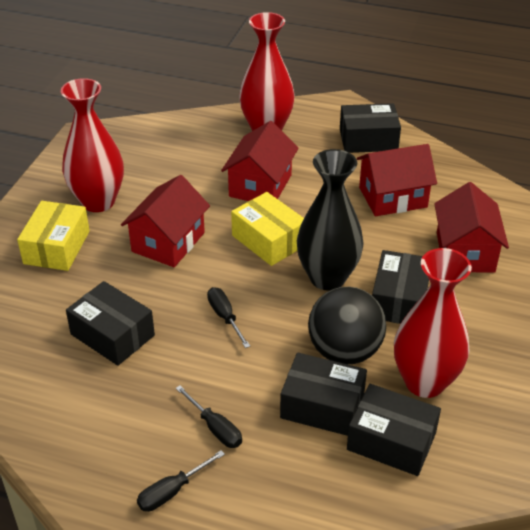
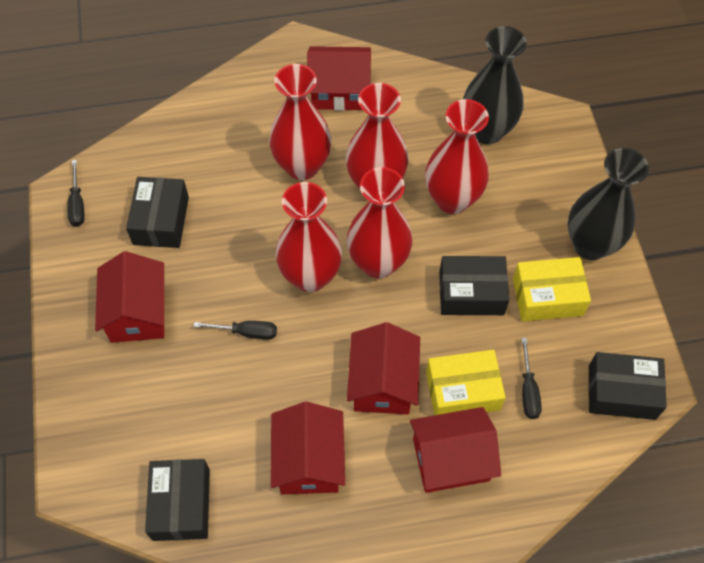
black ball: [308,287,386,364] = 1 -> none = 0
black box: [66,281,155,366] [280,352,367,436] [340,103,401,153] [347,384,441,476] [372,250,429,324] = 5 -> [126,177,189,248] [145,459,210,541] [439,256,509,315] [588,352,667,420] = 4
black vase: [297,149,364,290] = 1 -> [463,26,527,144] [568,148,649,260] = 2
red house: [121,175,210,267] [221,121,299,201] [357,144,437,216] [434,182,509,273] = 4 -> [95,251,164,343] [271,402,345,494] [307,46,371,111] [347,322,420,415] [410,407,501,493] = 5
red vase: [61,78,124,212] [239,12,295,131] [394,248,472,398] = 3 -> [269,64,331,180] [276,182,342,292] [346,83,408,189] [347,167,413,278] [425,99,489,214] = 5

